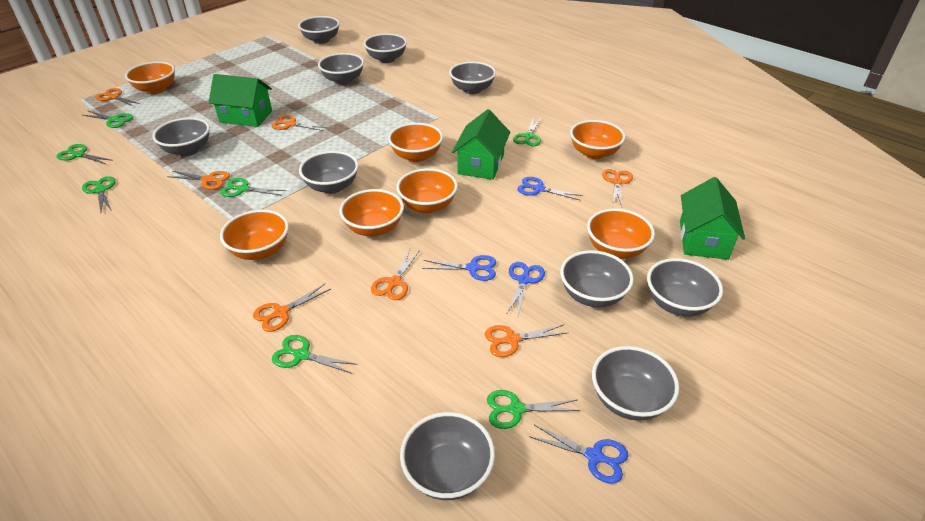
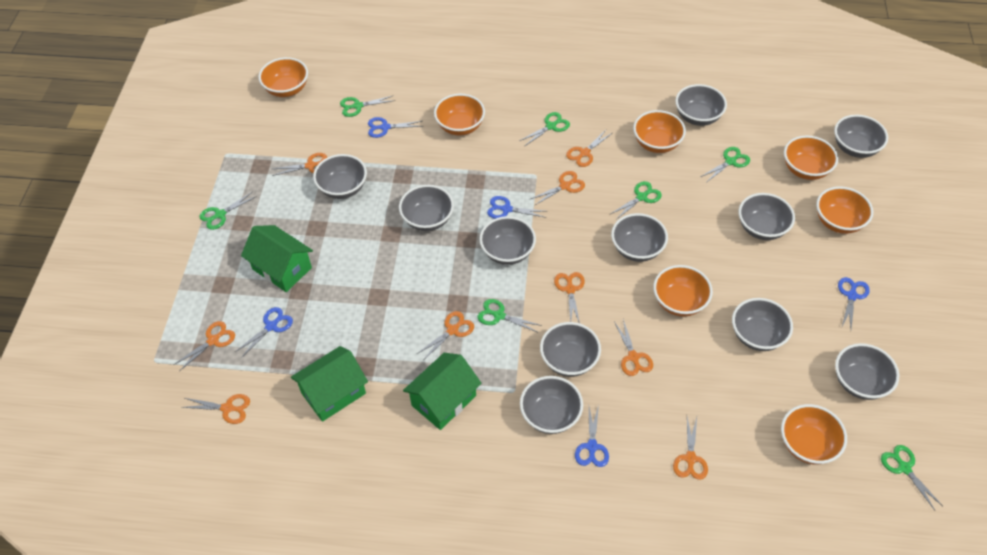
blue scissors: [422,255,497,281] [507,262,545,315] [517,177,583,201] [529,425,629,484] = 4 -> [235,307,293,358] [368,117,423,138] [487,196,546,219] [575,404,609,467] [838,277,870,329] = 5
grey bowl: [152,117,210,156] [298,16,340,44] [299,151,359,194] [318,53,364,85] [364,33,407,63] [400,412,495,500] [449,62,496,94] [560,250,634,307] [592,346,679,421] [647,258,723,317] = 10 -> [313,154,367,199] [399,185,454,231] [479,216,536,265] [520,376,583,434] [540,322,601,377] [611,213,668,262] [675,84,727,126] [732,298,793,351] [739,193,795,240] [834,114,888,158] [835,343,899,400] = 11
orange scissors: [95,88,140,107] [167,171,230,190] [253,284,331,332] [271,115,327,131] [371,249,420,300] [485,325,569,357] [602,169,633,206] = 7 -> [173,321,235,371] [181,394,250,424] [272,153,327,176] [417,311,474,359] [531,171,585,206] [554,272,585,323] [566,130,612,167] [615,319,653,376] [673,417,708,480] = 9

